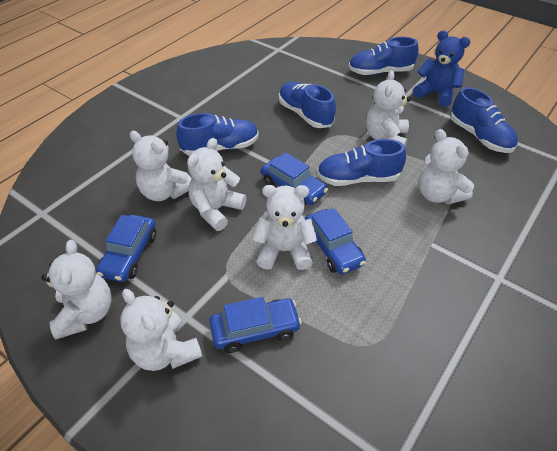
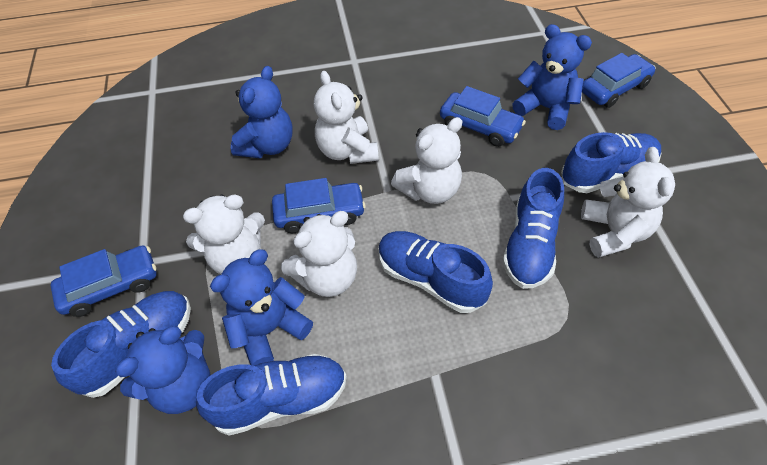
blue teddy bear: [413,30,470,107] = 1 -> [115,326,210,414] [210,249,313,366] [231,66,293,158] [512,24,592,130] = 4
white teddy bear: [41,240,112,339] [121,289,202,371] [130,131,192,201] [187,138,246,231] [252,185,317,270] [366,70,411,146] [418,129,474,204] = 7 -> [183,194,265,274] [281,211,357,297] [314,71,379,164] [391,117,462,204] [581,147,675,258] = 5

